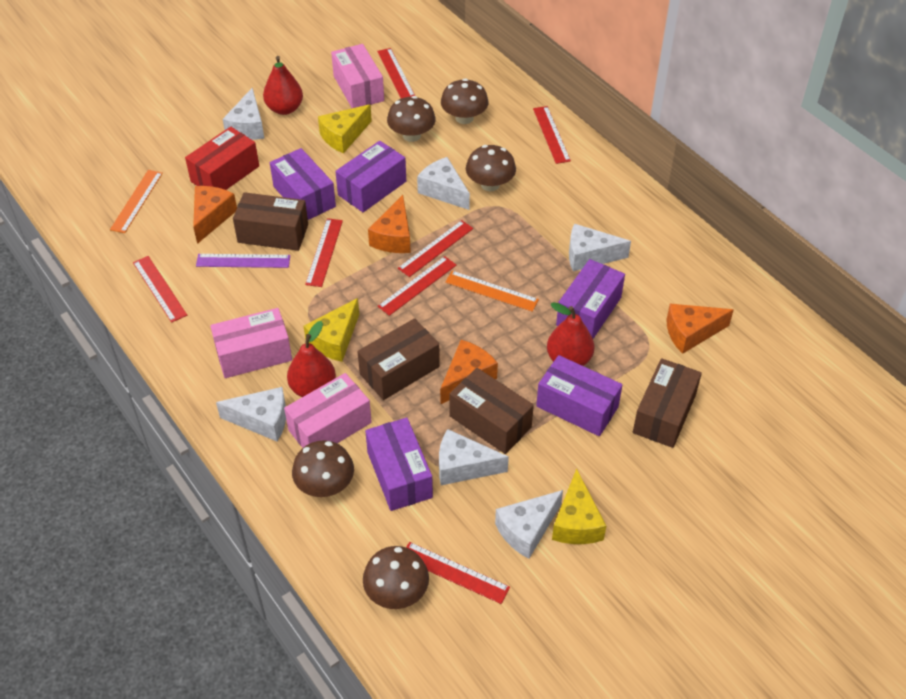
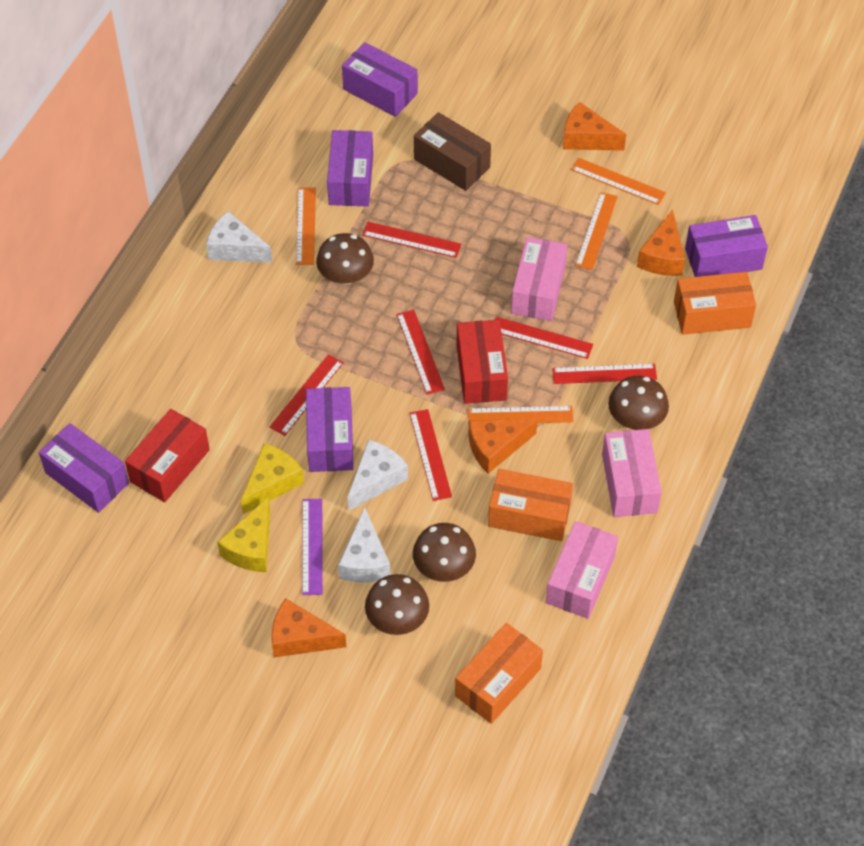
brown box: [233,192,308,251] [357,318,440,400] [450,368,534,454] [633,358,702,448] = 4 -> [414,112,491,191] = 1
brown mushroom: [292,440,354,497] [363,546,429,609] [387,96,436,142] [441,78,489,124] [466,145,516,191] = 5 -> [316,233,374,285] [365,574,429,635] [413,523,476,582] [608,376,669,430] = 4
orange box: none = 0 -> [455,623,543,724] [488,469,573,541] [674,272,756,335] = 3
orange ruler: [110,170,163,233] [445,270,539,312] = 2 -> [296,187,316,265] [468,406,574,425] [571,158,666,205] [575,192,618,270] = 4
red box: [185,127,259,190] = 1 -> [125,409,210,502] [457,320,508,404] = 2
red pear: [263,56,303,115] [287,321,336,397] [547,302,594,366] = 3 -> none = 0
red ruler: [133,256,187,323] [305,218,343,287] [377,48,415,98] [378,256,456,316] [398,220,473,277] [406,542,510,604] [533,106,571,164] = 7 -> [269,354,344,436] [362,222,461,258] [397,310,445,395] [410,409,452,501] [495,317,593,359] [552,364,657,384] = 6
white cheese: [216,387,286,441] [223,88,264,140] [417,157,470,210] [439,429,509,485] [495,490,563,559] [569,224,631,271] = 6 -> [206,211,273,263] [338,507,391,582] [348,439,408,510] = 3
yellow cheese: [304,298,359,362] [318,104,372,153] [552,468,606,544] = 3 -> [217,497,270,572] [241,443,304,514] = 2

